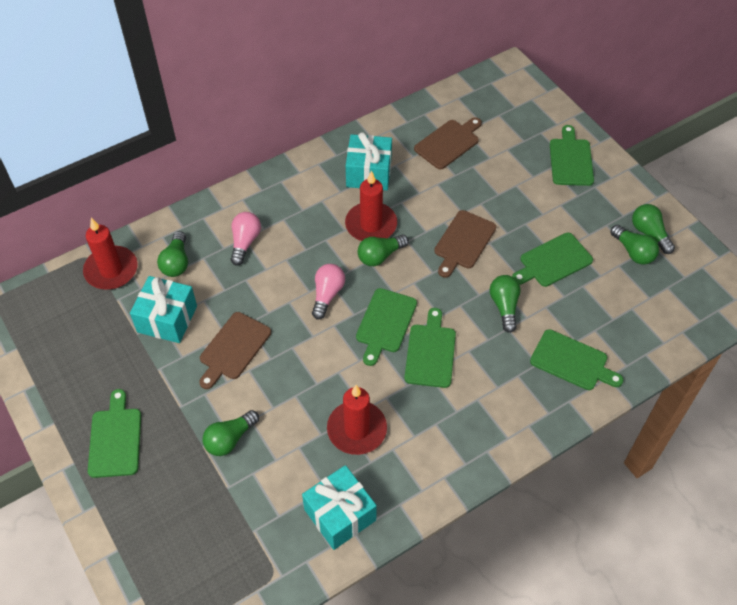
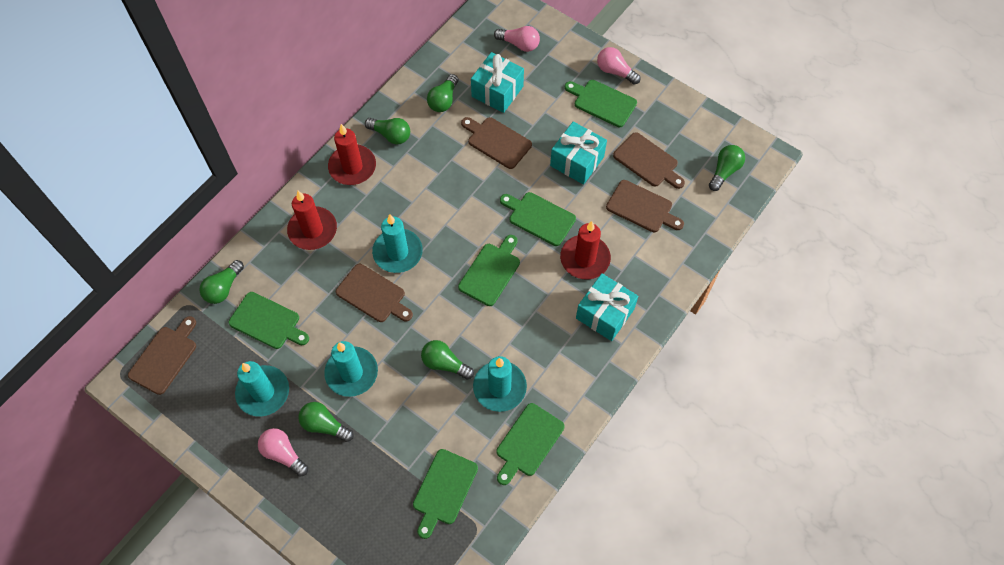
brown cutting board: [199,312,271,389] [414,117,482,169] [434,210,496,278] = 3 -> [128,316,196,395] [336,264,413,322] [461,117,532,169] [606,180,684,232] [613,132,685,189] = 5
pink light bulb: [231,212,261,266] [312,264,345,319] = 2 -> [258,428,308,477] [494,26,540,52] [597,47,640,85] = 3
turquoise candle: none = 0 -> [235,361,289,417] [324,341,378,397] [372,214,423,273] [473,356,527,412] = 4

